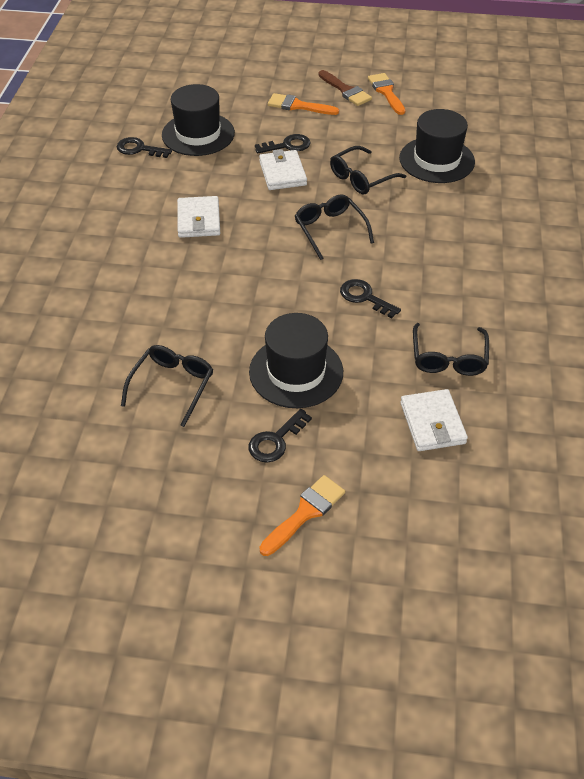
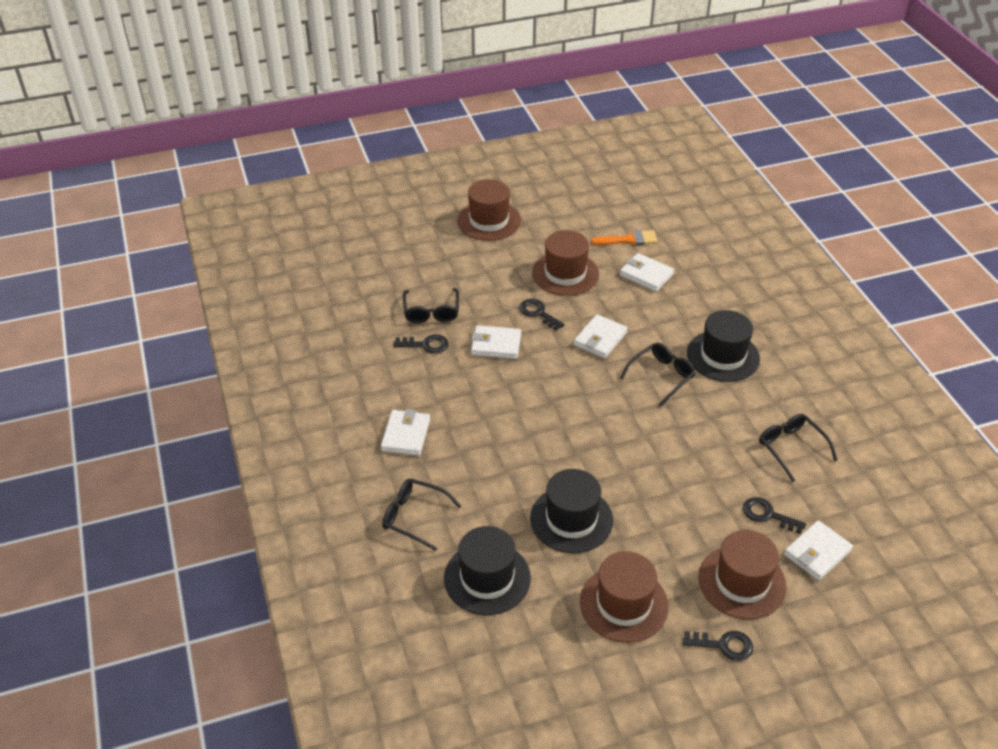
brown brush: [318,70,372,106] = 1 -> none = 0
brown hat: none = 0 -> [457,179,521,241] [532,230,599,296] [580,551,668,643] [698,530,787,619] = 4
orange brush: [259,475,345,556] [268,93,339,115] [368,73,405,115] = 3 -> [591,230,658,245] = 1
white wallet: [177,196,220,238] [259,149,307,190] [400,389,468,451] = 3 -> [381,409,430,456] [471,325,521,359] [574,314,628,359] [620,253,674,292] [784,520,853,581] = 5

